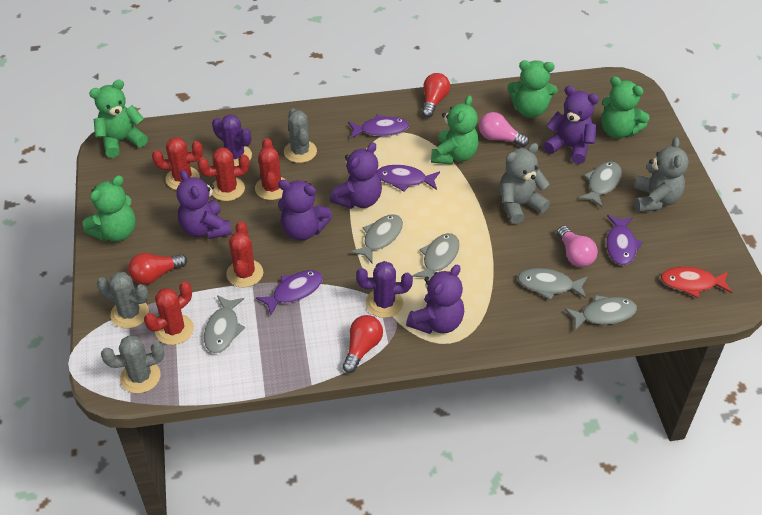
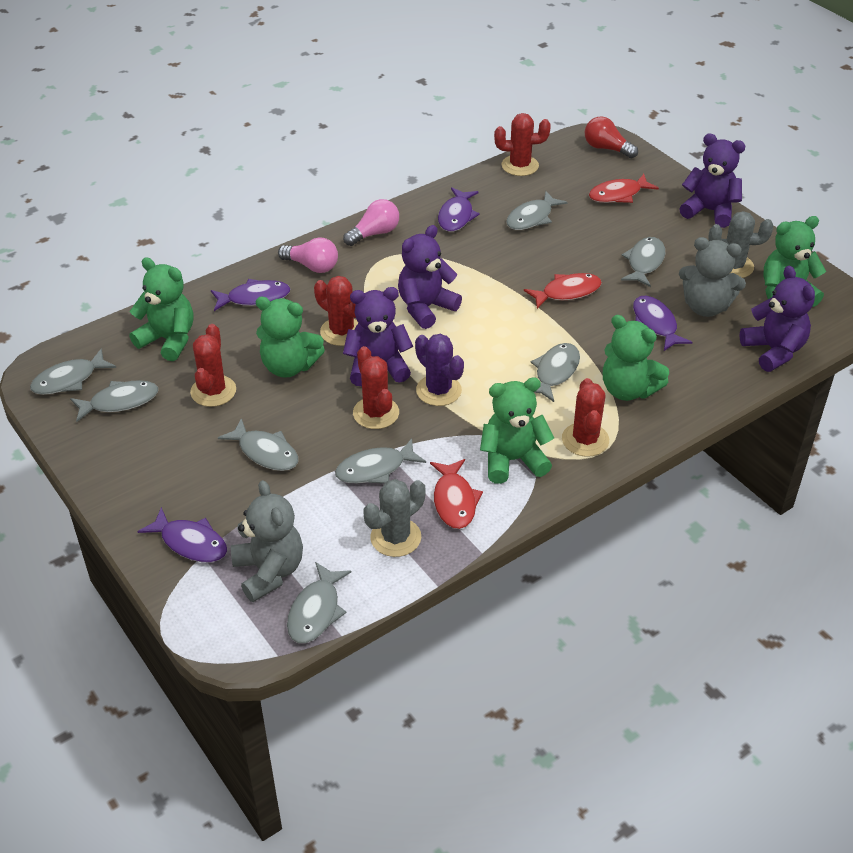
grey cactus: [97,272,149,329] [101,335,164,393] [284,109,317,163] = 3 -> [363,479,426,557] [708,211,773,278] = 2
grey fish: [204,295,245,353] [350,214,403,263] [412,233,460,278] [518,268,588,300] [565,295,637,331] [579,161,622,207] = 6 -> [30,348,116,395] [70,380,158,422] [218,418,298,471] [287,562,351,643] [335,438,426,484] [506,191,568,230] [531,343,580,402] [621,237,665,287] = 8
purple cactus: [212,114,252,166] [356,261,413,318] = 2 -> [415,334,464,406] = 1
purple teddy bear: [176,170,232,239] [278,180,332,241] [330,142,382,209] [406,264,465,334] [543,86,599,164] = 5 -> [343,287,413,386] [398,225,462,329] [679,133,745,228] [739,266,815,372] = 4
red fish: [661,267,732,298] = 1 -> [430,459,483,529] [524,273,602,309] [589,174,659,203] = 3
red light bulb: [128,253,187,285] [342,315,383,373] [422,73,450,118] = 3 -> [585,116,638,158] = 1

